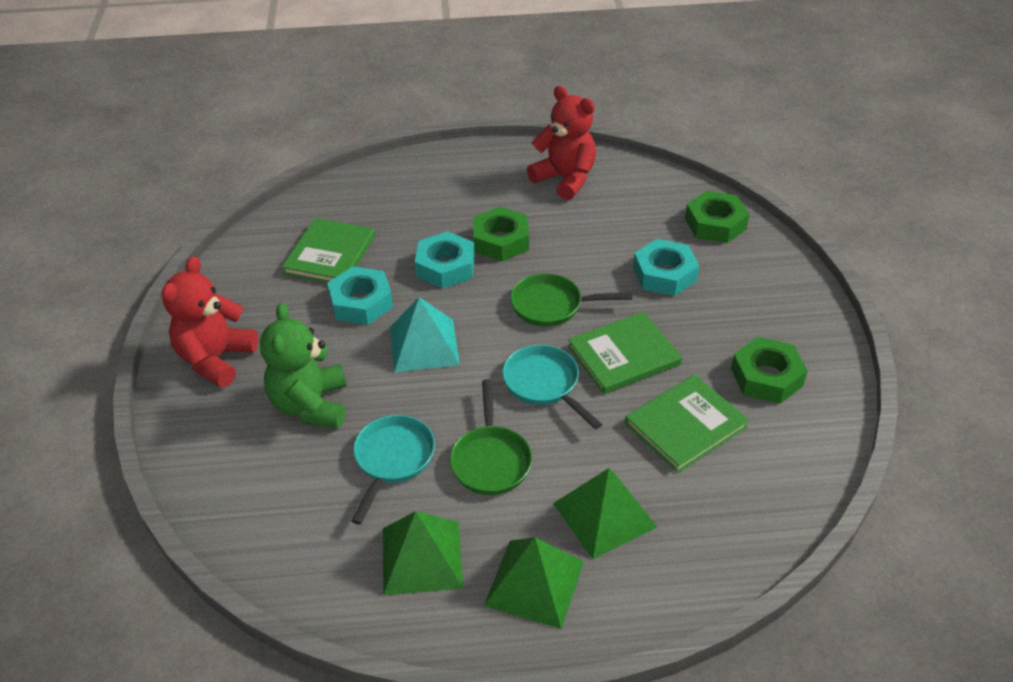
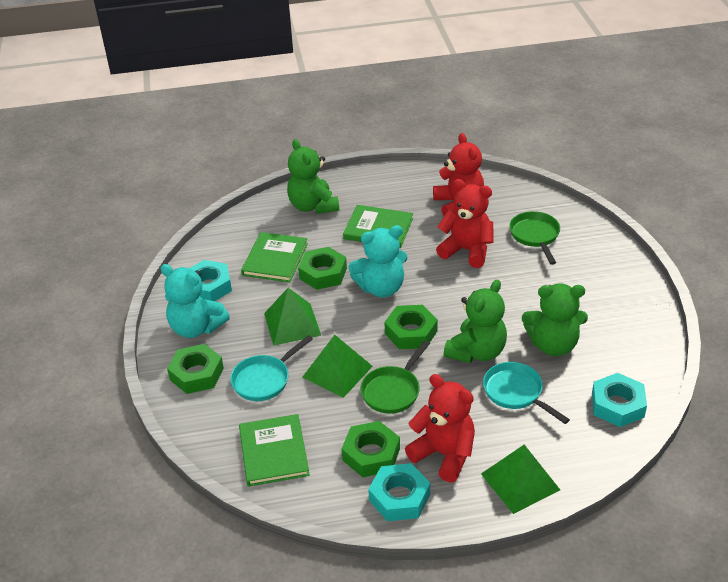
green nut: [473,207,529,262] [685,191,750,243] [731,337,808,404] = 3 -> [167,344,224,394] [298,247,347,290] [342,421,400,477] [384,305,438,349] = 4
green teddy bear: [260,303,347,428] = 1 -> [287,139,339,214] [444,279,507,363] [522,283,588,356] = 3
red teddy bear: [161,256,258,388] [527,86,596,200] = 2 -> [405,374,475,483] [433,133,484,216] [436,179,494,268] = 3
turquoise pyramid: [390,297,460,373] = 1 -> none = 0
turquoise teddy bear: none = 0 -> [161,264,230,338] [348,225,408,298] = 2

